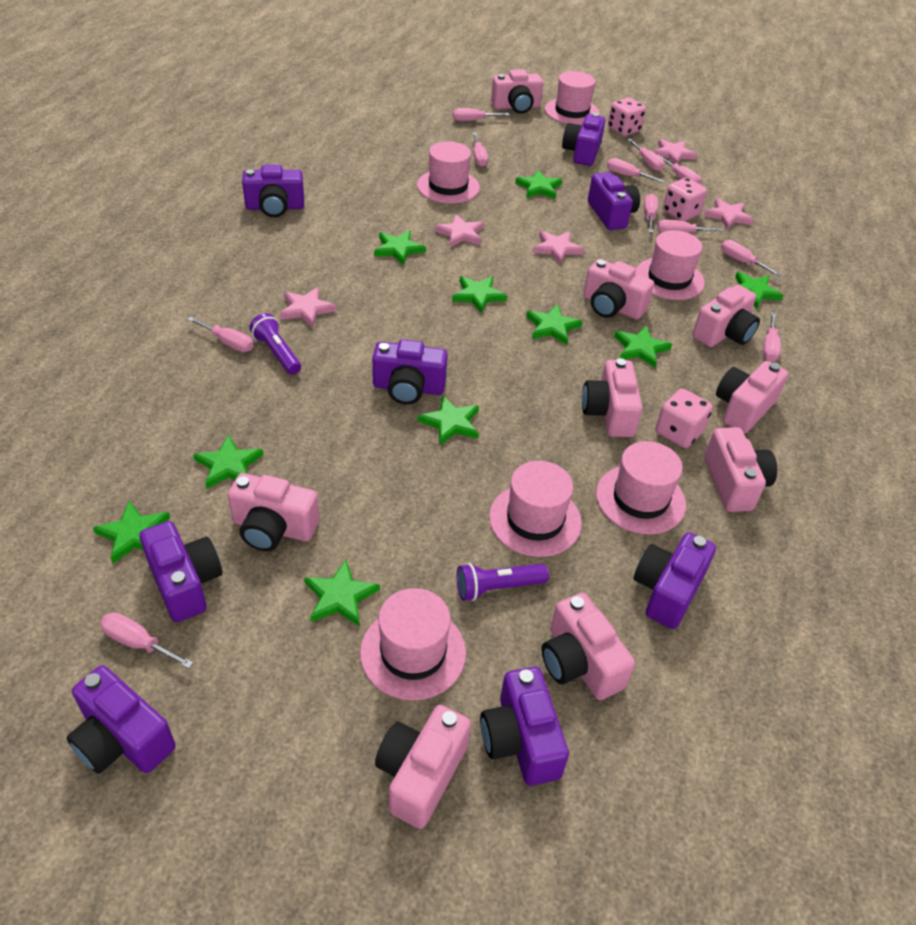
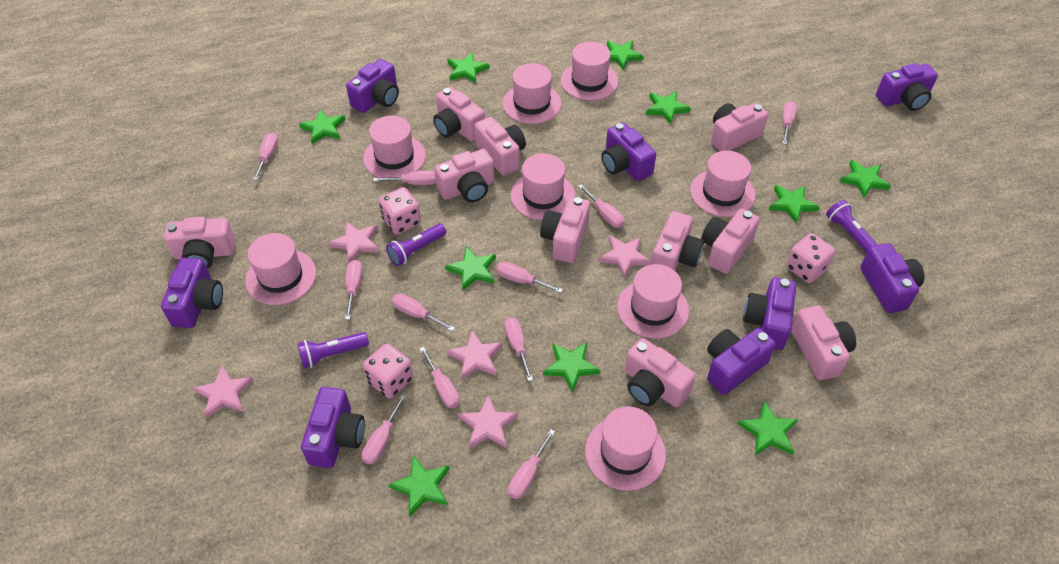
pink camera: [228,473,320,551] [375,705,471,829] [491,69,543,114] [541,593,635,700] [582,358,643,437] [583,259,654,320] [692,285,760,347] [704,427,777,512] [716,361,788,434] = 9 -> [164,217,236,269] [433,87,485,141] [434,149,494,202] [474,117,526,176] [540,197,590,263] [625,338,696,407] [651,211,704,271] [701,209,760,274] [711,103,768,151] [791,305,856,380] = 10
pink hat: [360,588,466,700] [417,141,480,204] [489,461,582,557] [545,71,600,125] [596,441,686,534] [635,230,705,300] = 6 -> [245,233,316,305] [363,115,426,178] [502,63,562,124] [511,153,576,220] [561,41,618,100] [585,406,666,491] [617,264,689,338] [690,151,756,217] = 8
purple flashlight: [249,313,301,375] [456,563,549,601] = 2 -> [297,332,369,369] [386,224,446,266] [826,200,878,253] = 3

